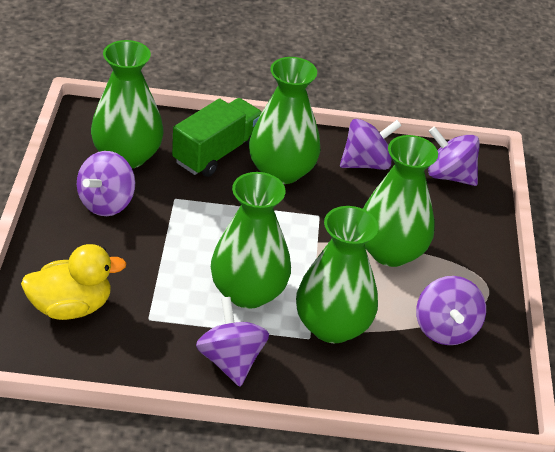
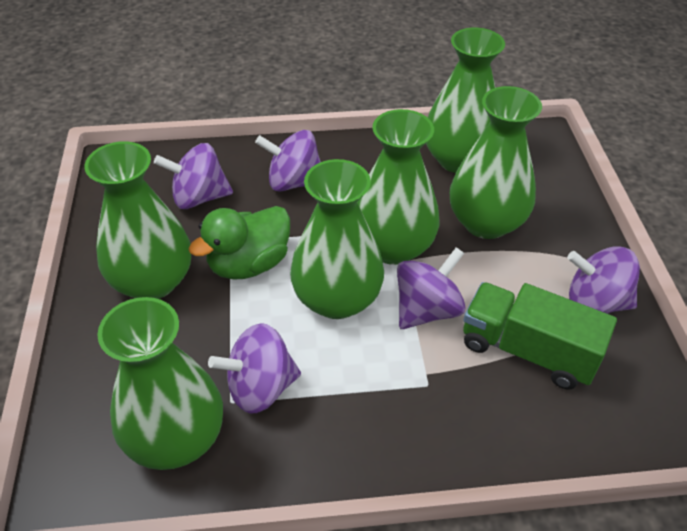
green duck: none = 0 -> [189,206,290,280] = 1
green vase: [91,40,164,168] [211,172,291,309] [249,57,321,184] [296,206,378,343] [363,135,438,267] = 5 -> [84,141,191,299] [97,297,223,470] [290,159,384,319] [357,109,439,265] [426,28,505,173] [450,86,542,239] = 6
yellow duck: [21,244,127,320] = 1 -> none = 0

